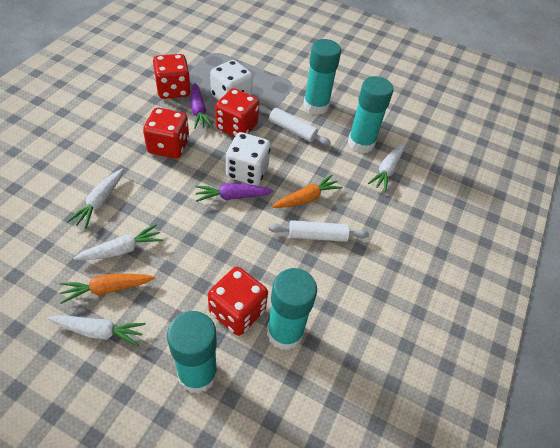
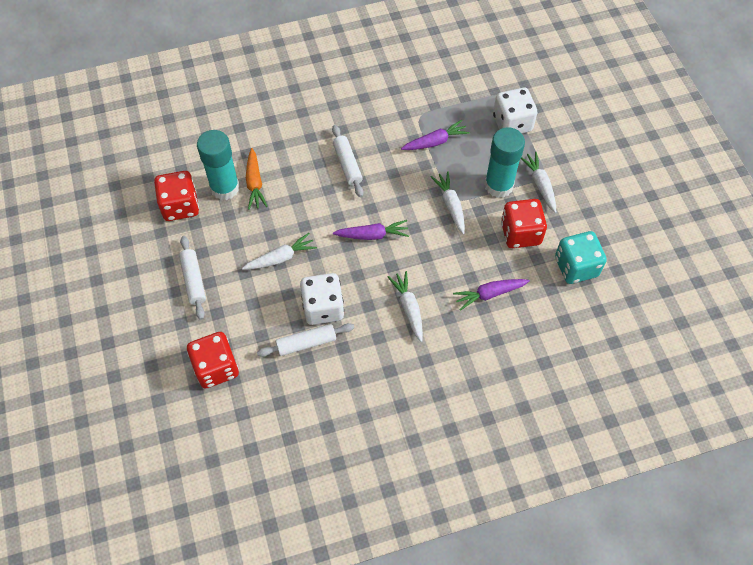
orange carrot: [60,274,155,304] [272,175,343,208] = 2 -> [246,148,268,210] = 1
purple carrot: [190,83,213,129] [195,183,274,202] = 2 -> [333,220,409,240] [401,120,470,150] [453,279,530,311] = 3
red dice: [143,108,189,159] [153,54,191,99] [208,267,268,336] [215,88,259,137] = 4 -> [154,171,199,221] [187,332,239,389] [501,199,547,248] = 3
turquoise dice: none = 0 -> [555,231,607,284] = 1
turquoise glue stick: [167,311,218,394] [267,268,317,350] [304,39,341,115] [348,76,394,153] = 4 -> [197,130,240,200] [484,127,525,198] = 2
white rolling pin: [259,105,331,145] [268,220,369,242] = 2 -> [179,236,206,320] [257,323,354,357] [332,125,363,197] = 3

